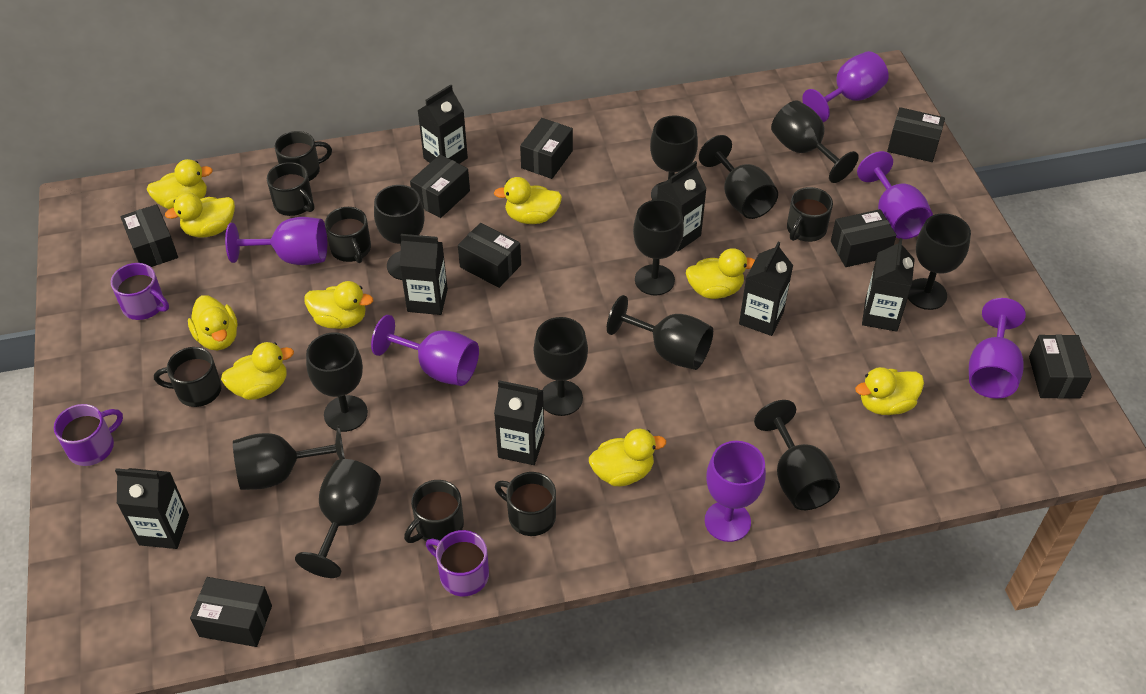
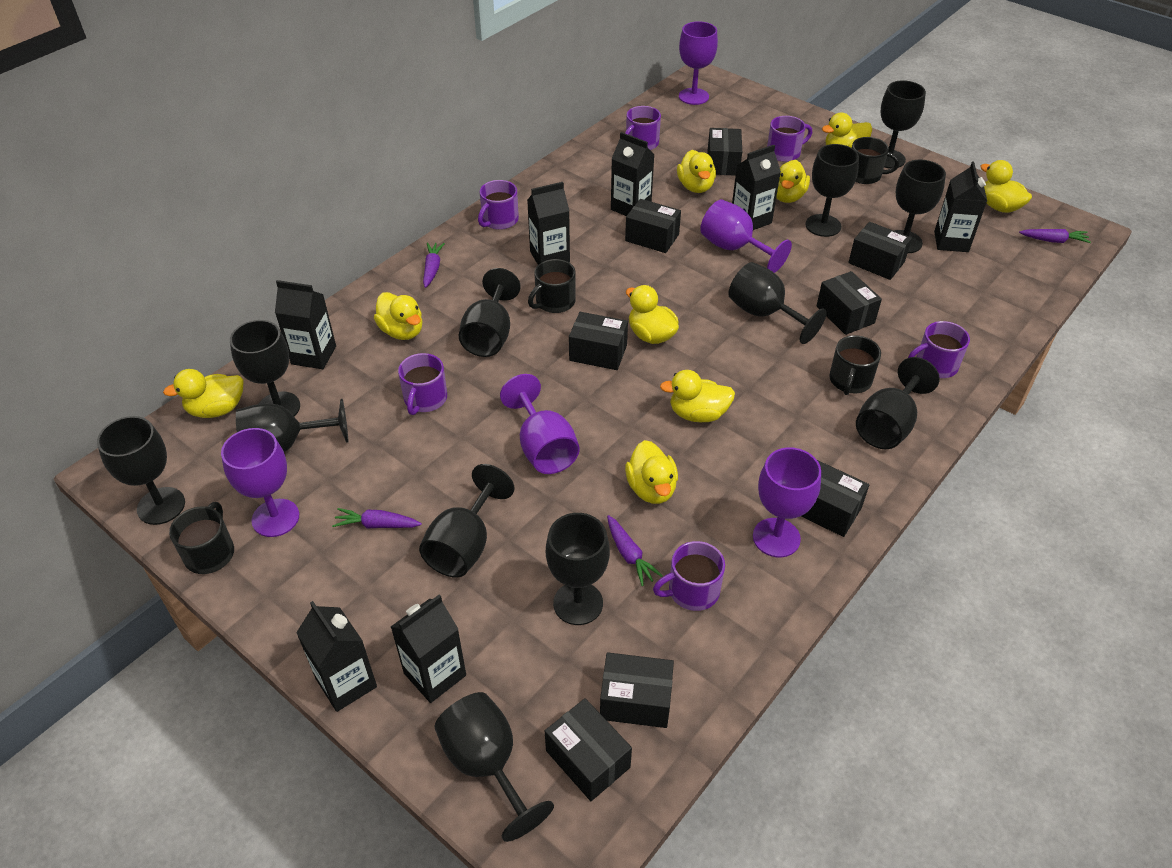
black mug: [154,347,222,407] [267,162,314,216] [275,131,332,181] [325,207,371,263] [404,480,464,543] [495,472,556,536] [787,187,833,242] = 7 -> [169,502,234,574] [528,259,576,313] [829,335,881,395] [852,137,899,184] = 4
purple carrot: none = 0 -> [332,508,422,528] [423,242,445,288] [607,515,663,586] [1019,229,1091,243] = 4
purple goblet: [225,217,327,265] [371,315,479,386] [705,441,766,542] [802,51,889,122] [857,151,933,239] [969,298,1026,398] = 6 -> [221,428,299,537] [500,374,580,474] [679,21,718,105] [700,200,792,273] [753,448,821,557] = 5
purple mug: [54,404,123,466] [111,263,169,320] [426,530,489,596] = 3 -> [398,353,447,415] [478,180,519,230] [625,106,661,150] [653,541,725,611] [767,116,812,162] [908,321,970,378] = 6

